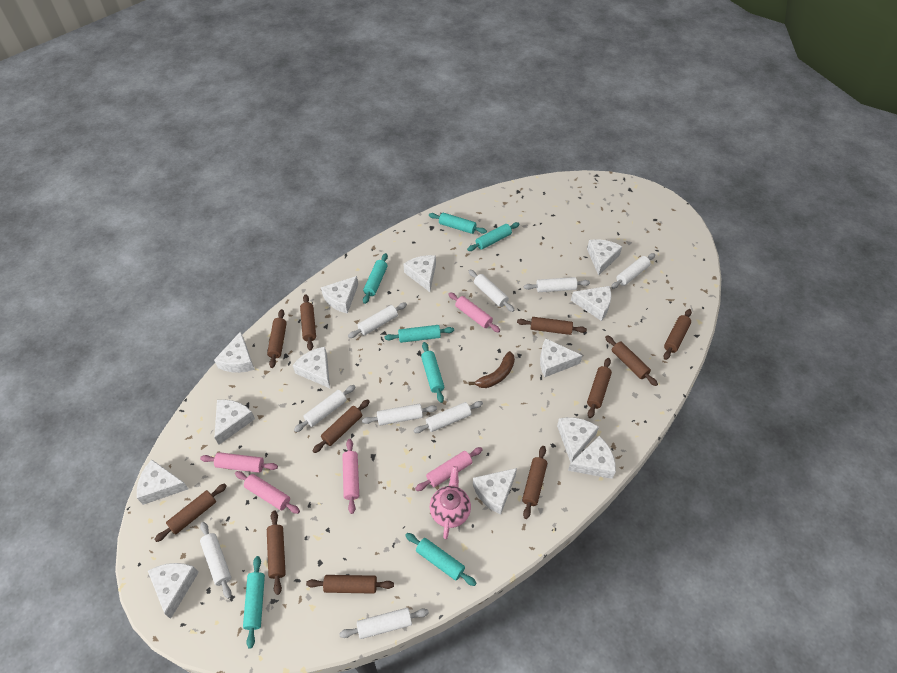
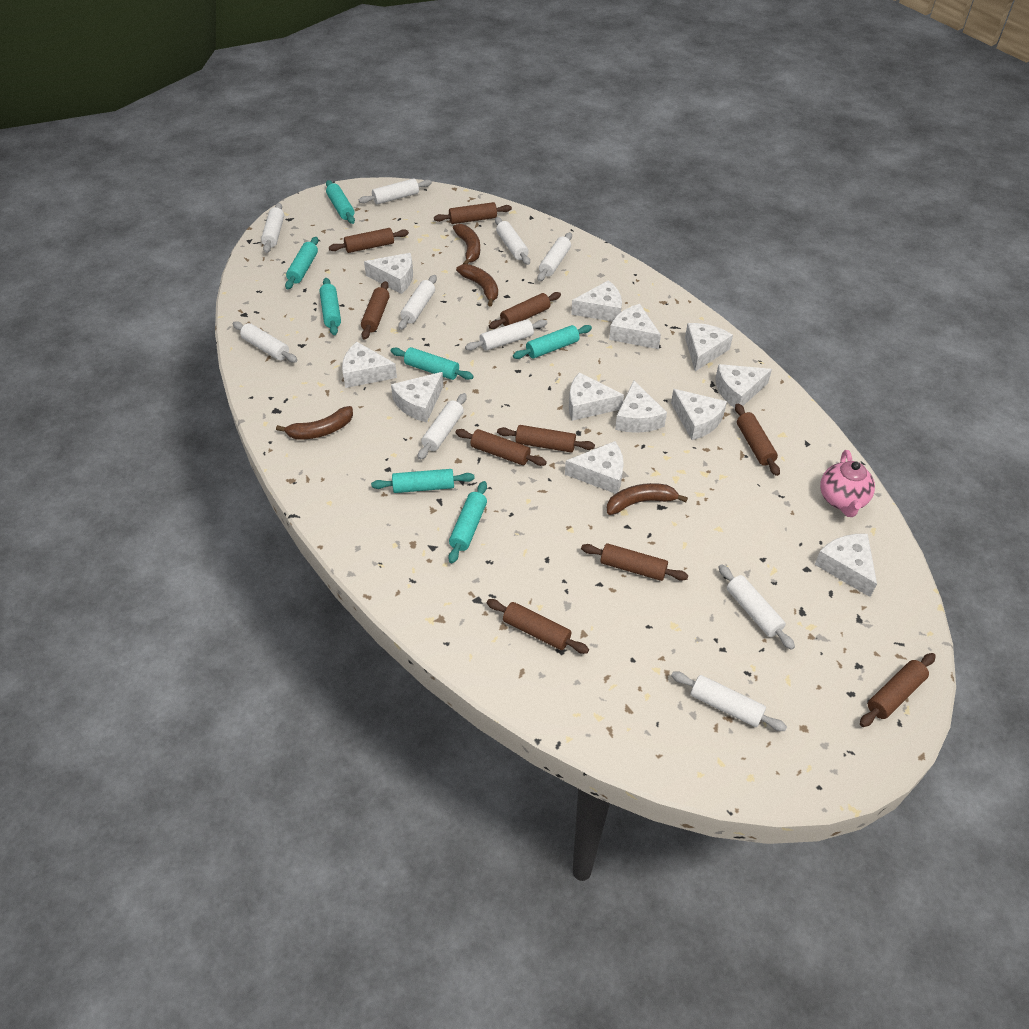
brown banana: [469,351,515,388] = 1 -> [276,406,353,439] [453,224,480,264] [456,264,498,306] [607,483,688,515] = 4
brown rolling pin: [154,483,227,542] [267,309,287,368] [267,510,286,595] [300,294,316,351] [306,575,394,594] [313,399,370,453] [517,317,587,335] [522,446,547,519] [587,358,612,418] [605,335,658,386] [664,309,692,360] = 11 -> [329,228,409,253] [361,281,390,340] [434,202,512,224] [455,429,547,466] [487,599,589,654] [489,292,561,329] [497,425,595,452] [581,543,688,581] [735,404,780,476] [860,653,936,727] = 10
pink rolling pin: [200,452,278,473] [235,471,300,514] [342,439,359,514] [415,447,483,491] [448,292,500,333] = 5 -> none = 0
white cheese: [137,460,188,505] [148,563,199,619] [214,331,255,373] [214,400,255,445] [293,347,330,388] [321,276,358,314] [403,255,436,292] [473,468,517,515] [540,339,582,377] [557,417,599,463] [568,436,616,479] [571,286,611,321] [587,239,622,276] = 13 -> [342,342,397,388] [364,253,413,294] [391,372,444,422] [565,441,624,494] [569,373,624,421] [571,280,622,322] [609,304,661,349] [615,381,667,433] [671,389,727,440] [685,323,733,371] [715,364,772,408] [814,534,877,597] = 12
white rolling pin: [200,522,232,599] [294,385,355,432] [339,608,429,639] [348,303,407,338] [362,404,437,426] [413,401,483,433] [469,270,514,312] [524,277,590,292] [611,253,655,289] = 9 -> [233,321,298,363] [261,203,284,253] [359,178,432,204] [398,275,437,330] [418,393,467,460] [465,319,547,351] [495,217,530,265] [537,232,572,281] [671,671,787,731] [719,564,795,650] = 10

